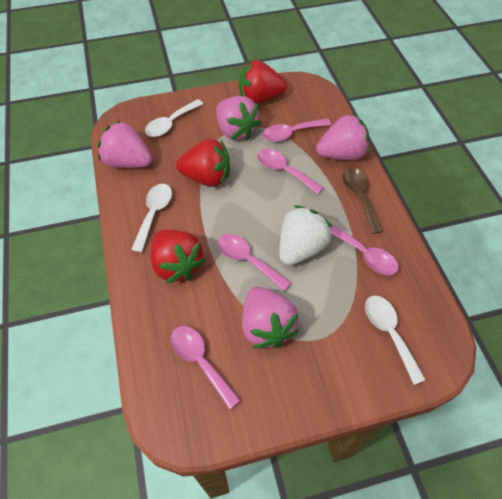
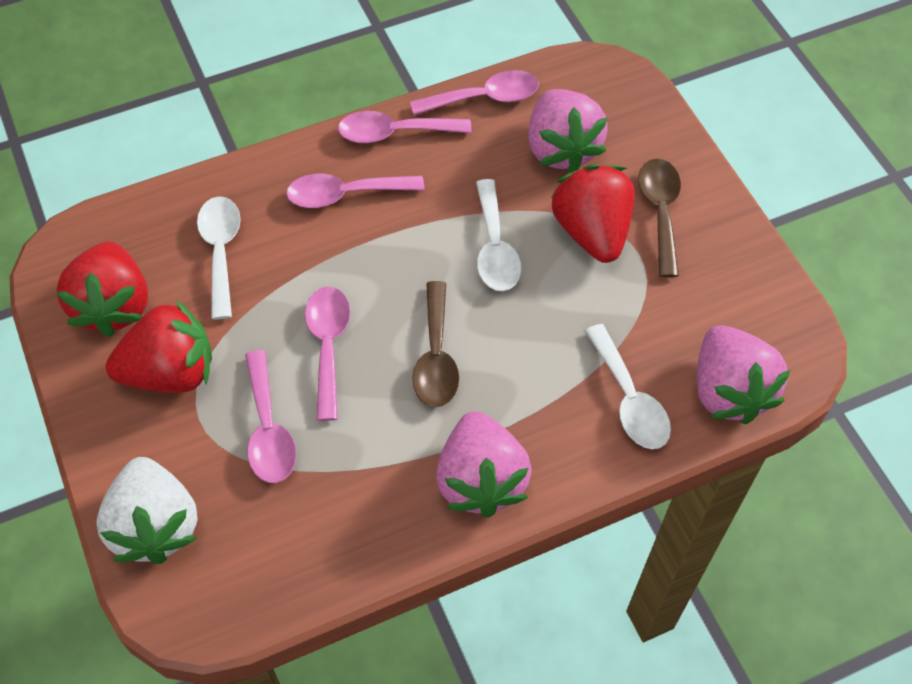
brown spoon: [343,168,383,234] = 1 -> [412,281,459,407] [638,159,681,277] = 2
pink strawberry: [98,121,152,168] [216,96,261,140] [242,287,299,348] [316,113,370,160] = 4 -> [436,411,532,518] [528,89,608,173] [697,325,791,424] = 3

